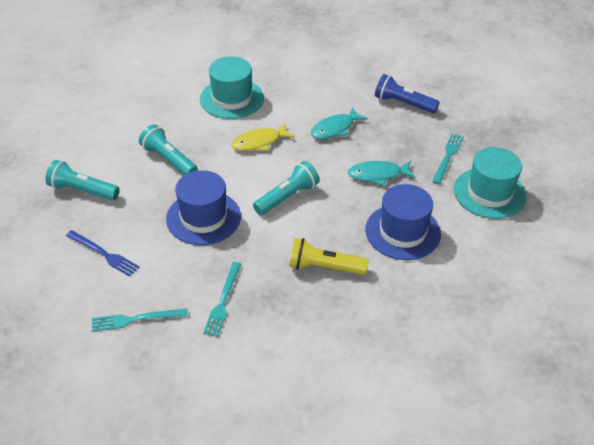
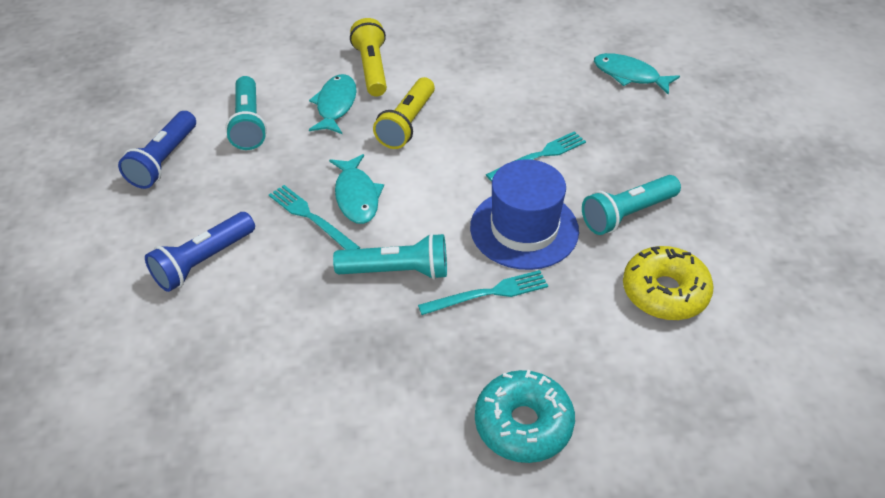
blue flashlight: [375,74,440,113] = 1 -> [118,111,196,189] [145,212,255,292] = 2
blue fork: [66,230,139,277] = 1 -> none = 0
blue hat: [166,170,241,245] [365,184,441,260] = 2 -> [470,159,579,270] = 1
turquoise donut: none = 0 -> [475,370,575,463] = 1
turquoise fish: [311,107,368,139] [348,161,416,186] = 2 -> [309,74,357,134] [329,154,384,224] [594,53,680,95] = 3
turquoise hat: [200,56,264,119] [454,147,526,219] = 2 -> none = 0
yellow donut: none = 0 -> [623,246,714,320] = 1
yellow fish: [231,123,295,151] = 1 -> none = 0
yellow flashlight: [289,238,369,275] = 1 -> [350,18,387,97] [373,77,435,149] = 2

